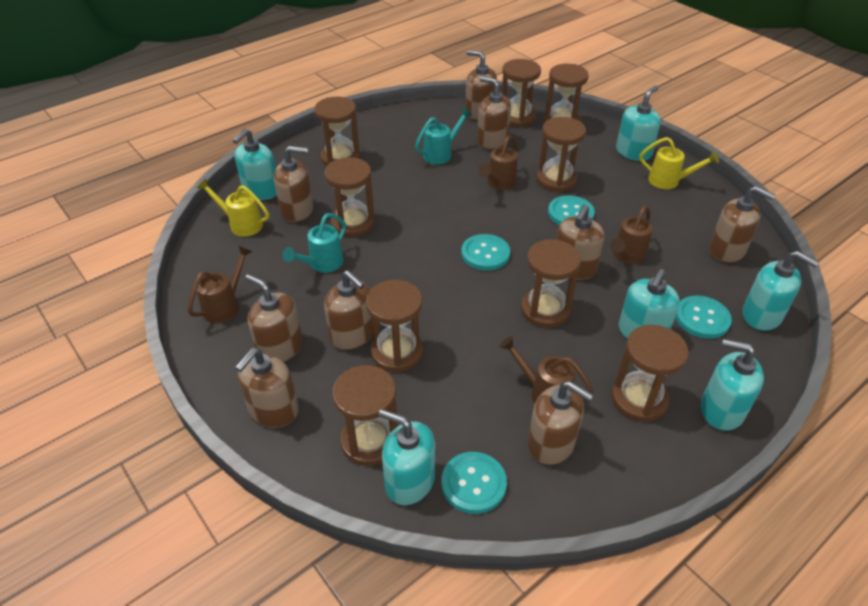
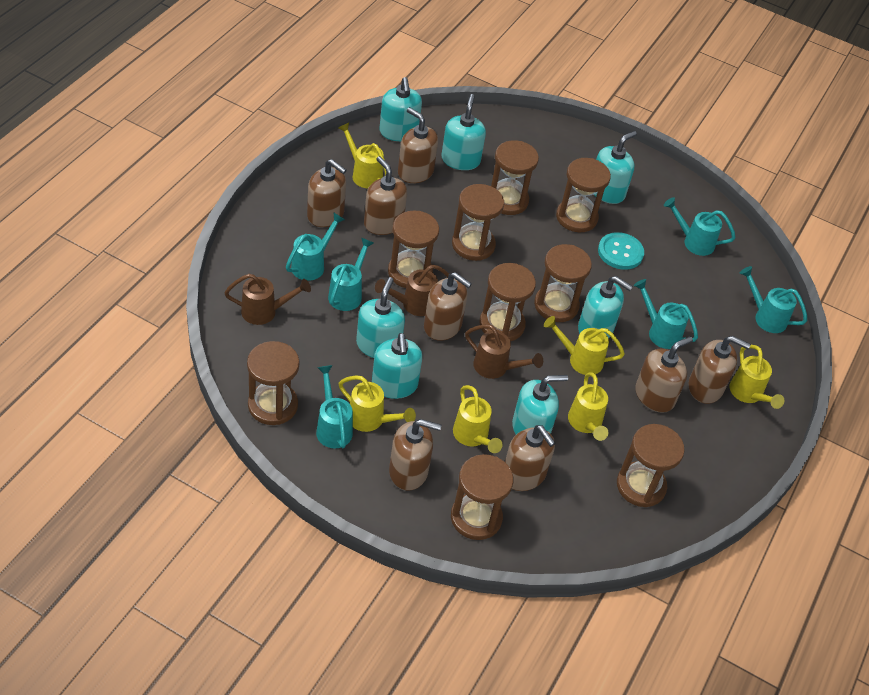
brown soap dispenser: [235,348,299,428] [245,274,303,362] [274,146,313,222] [324,270,373,350] [465,50,497,120] [477,77,511,150] [528,381,593,465] [556,204,605,280] [709,186,775,263] = 9 -> [307,159,347,227] [364,156,407,235] [389,419,441,491] [398,107,438,183] [424,272,472,341] [505,425,555,491] [635,336,693,413] [689,336,751,404] = 8
brown watering can: [188,245,253,323] [478,135,518,190] [499,336,594,404] [610,205,652,264] = 4 -> [224,274,311,325] [375,265,449,316] [465,324,543,379] = 3
turquoise button: [441,452,507,514] [461,234,510,271] [548,195,595,225] [675,296,732,339] = 4 -> [598,232,644,270] = 1
turquoise soap dispenser: [233,129,277,200] [378,409,435,505] [616,85,661,161] [618,269,680,339] [701,339,764,431] [742,251,819,331] = 6 -> [356,277,405,358] [372,333,422,399] [380,77,422,141] [441,94,486,170] [512,375,568,434] [578,276,633,338] [594,131,637,204] = 7
turquoise watering can: [282,213,346,272] [415,107,472,164] = 2 -> [286,212,345,281] [316,365,353,448] [328,238,374,311] [633,279,698,349] [664,197,736,256] [740,266,807,333] = 6
yellow watering can: [197,178,269,237] [639,137,719,189] = 2 -> [338,123,386,188] [339,375,416,432] [453,385,503,453] [544,316,625,375] [568,372,608,441] [729,345,784,409] = 6

